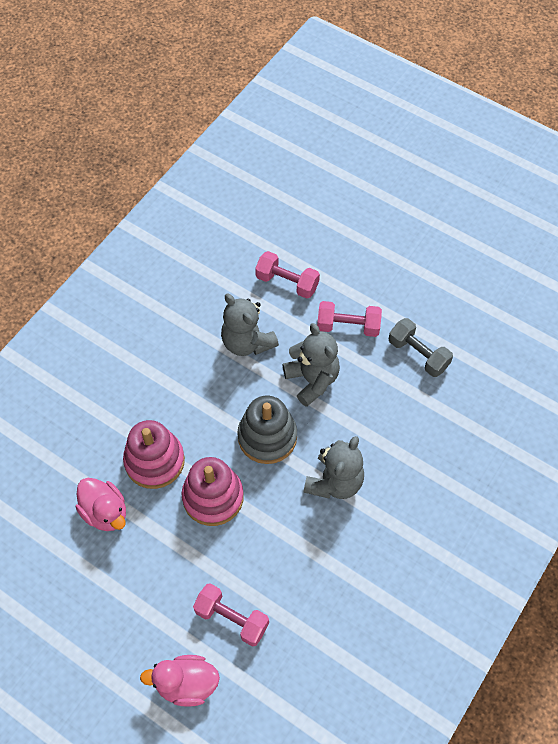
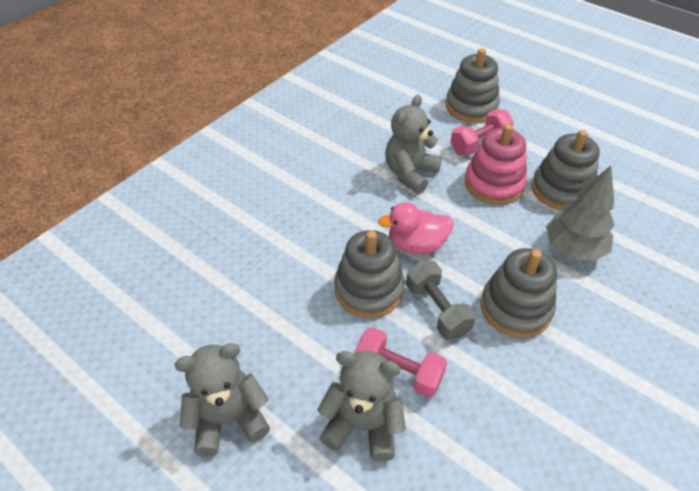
grey stacking toy: [238,396,297,464] = 1 -> [334,230,405,318] [446,48,500,123] [481,248,557,338] [532,130,600,210] = 4
grey tree: none = 0 -> [546,166,615,261] = 1
pink duck: [76,478,126,531] [140,655,220,707] = 2 -> [378,202,453,254] = 1
pink dumbbell: [193,583,269,646] [255,251,320,299] [317,301,382,337] = 3 -> [354,327,447,398] [450,110,514,156] = 2
pink stacking toy: [123,420,185,489] [182,457,244,526] = 2 -> [465,124,527,205] = 1

